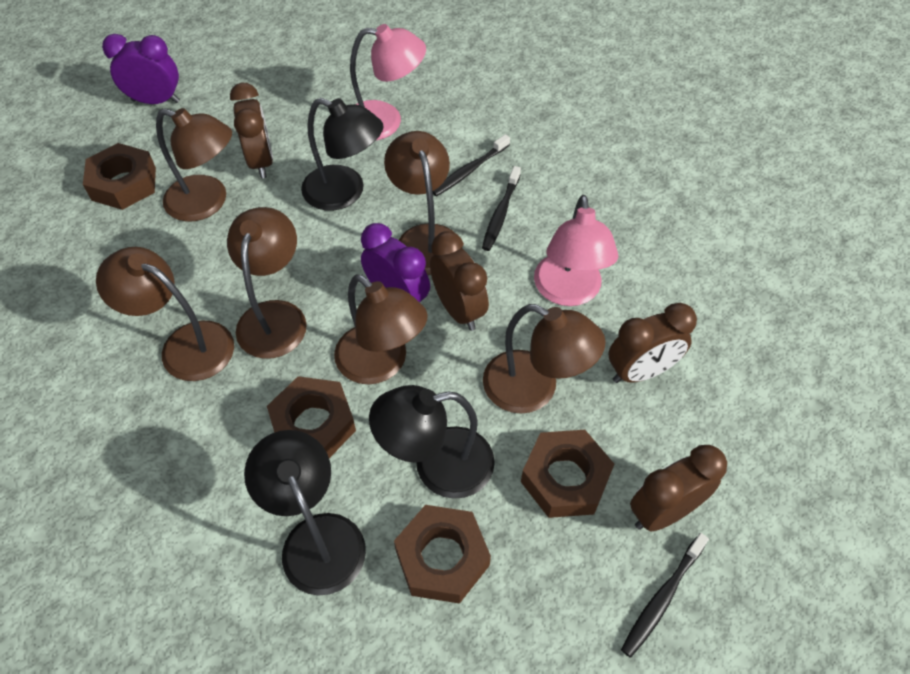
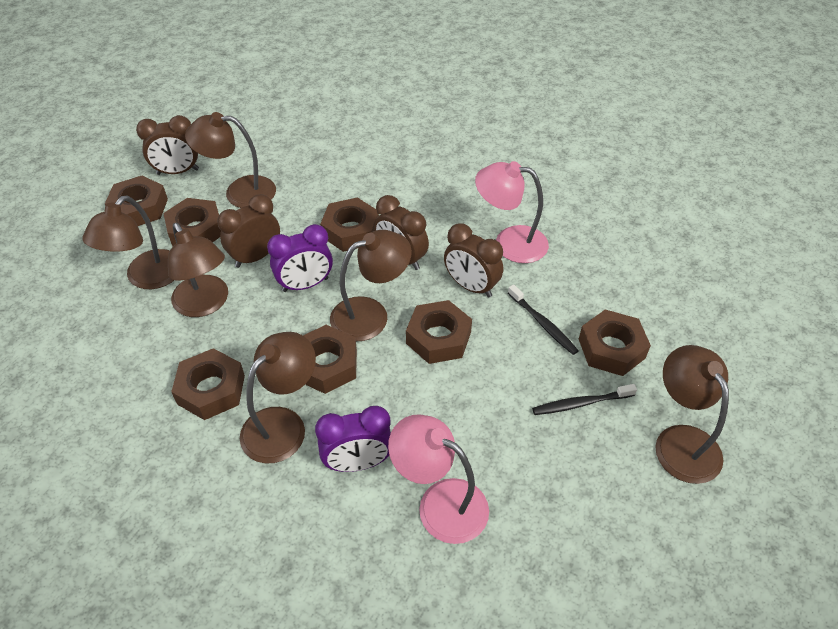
black lamp: [244,430,366,596] [301,98,383,211] [369,385,495,499] = 3 -> none = 0
black toothbrush: [433,134,510,196] [482,166,521,251] [621,533,709,658] = 3 -> [508,284,579,355] [532,384,637,415] = 2
brown nut: [83,143,156,210] [267,376,356,458] [394,505,491,604] [521,430,614,518] = 4 -> [105,175,168,226] [163,198,221,247] [171,348,245,420] [303,325,357,394] [320,197,379,252] [406,300,472,364] [579,309,651,376] = 7

